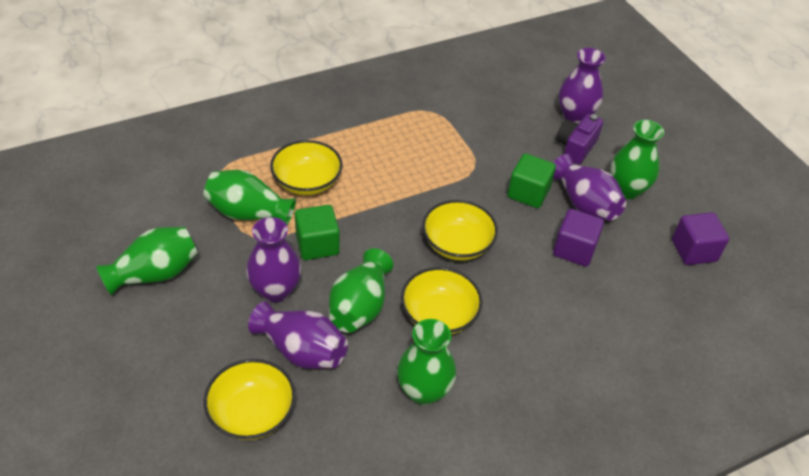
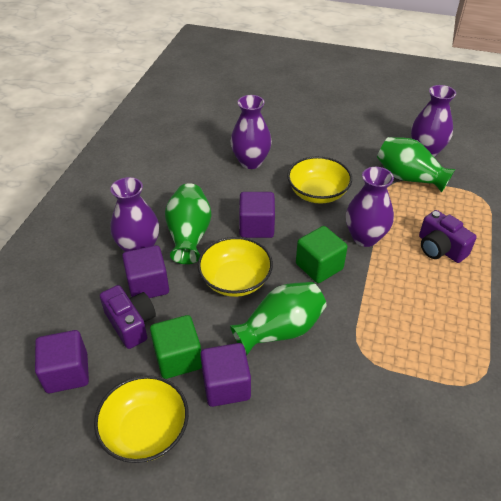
green vase: [96,227,198,296] [204,170,296,226] [329,248,393,333] [397,319,456,405] [610,120,664,199] = 5 -> [165,183,212,264] [230,282,327,355] [377,137,455,193] = 3
purple camera: [556,114,603,164] = 1 -> [100,285,156,349] [419,210,477,263] = 2
purple cube: [553,209,604,266] [672,212,729,265] = 2 -> [35,330,89,393] [122,245,169,298] [200,343,251,407] [239,192,275,238] = 4
yellow bowl: [204,359,296,440] [270,140,343,195] [401,267,483,335] [422,200,498,261] = 4 -> [94,375,189,463] [198,237,273,297] [287,156,352,204] = 3

